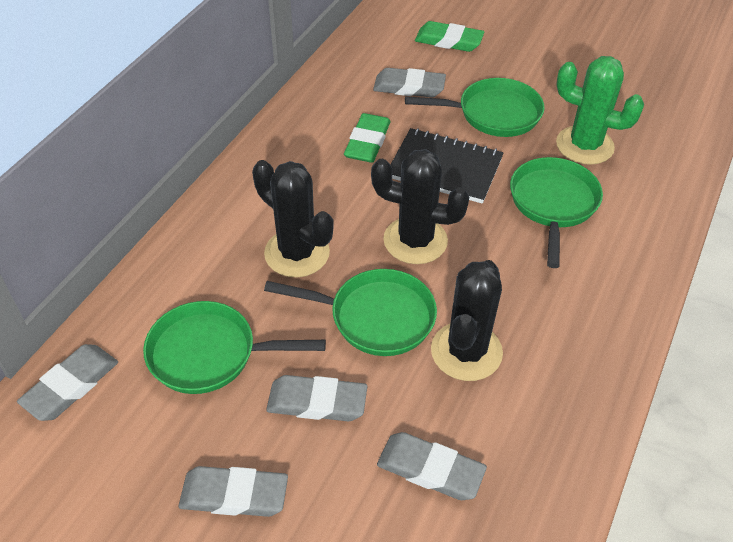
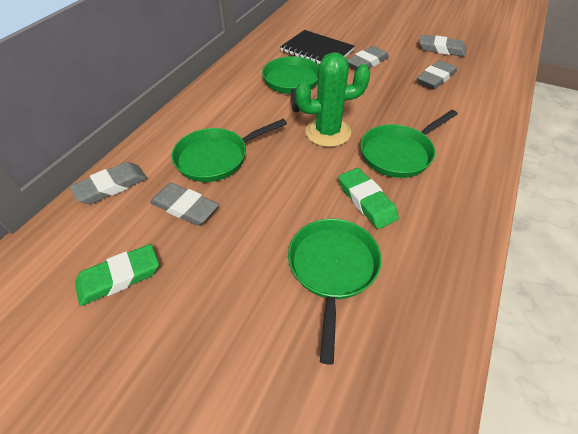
black cactus: [252,160,334,277] [371,149,469,264] [431,260,503,381] = 3 -> none = 0

